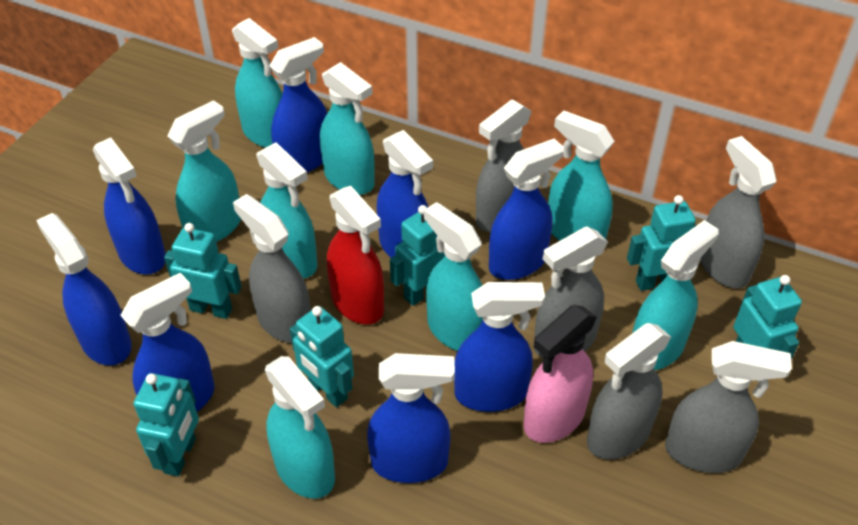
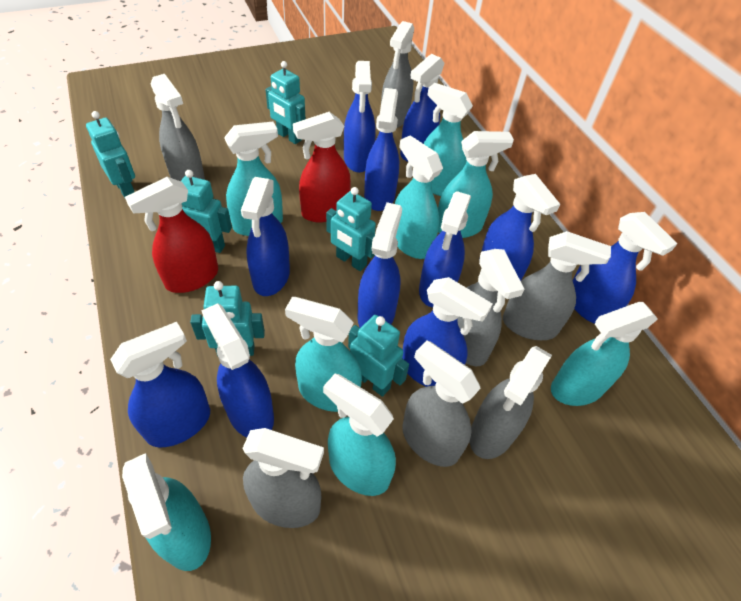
blue spray bottle: [36,213,132,366] [93,138,166,275] [120,273,215,412] [270,37,327,173] [367,353,455,483] [377,130,433,258] [454,282,545,412] [489,139,564,280] = 8 -> [110,322,210,447] [201,303,274,437] [241,177,290,296] [344,61,375,173] [357,202,402,328] [364,88,399,211] [400,54,445,162] [402,277,492,387] [419,191,471,307] [479,174,560,281] [573,212,678,324] = 11
grey spray bottle: [233,194,311,343] [476,99,532,233] [534,226,608,358] [587,323,671,460] [665,341,792,473] [700,136,777,289] = 6 -> [151,74,205,181] [242,428,324,528] [381,21,414,128] [402,340,481,467] [457,249,524,366] [469,346,552,459] [503,231,611,340] = 7
pink spray bottle: [524,305,597,443] = 1 -> none = 0
red spray bottle: [327,186,384,325] = 1 -> [125,177,218,293] [293,112,351,222] = 2

